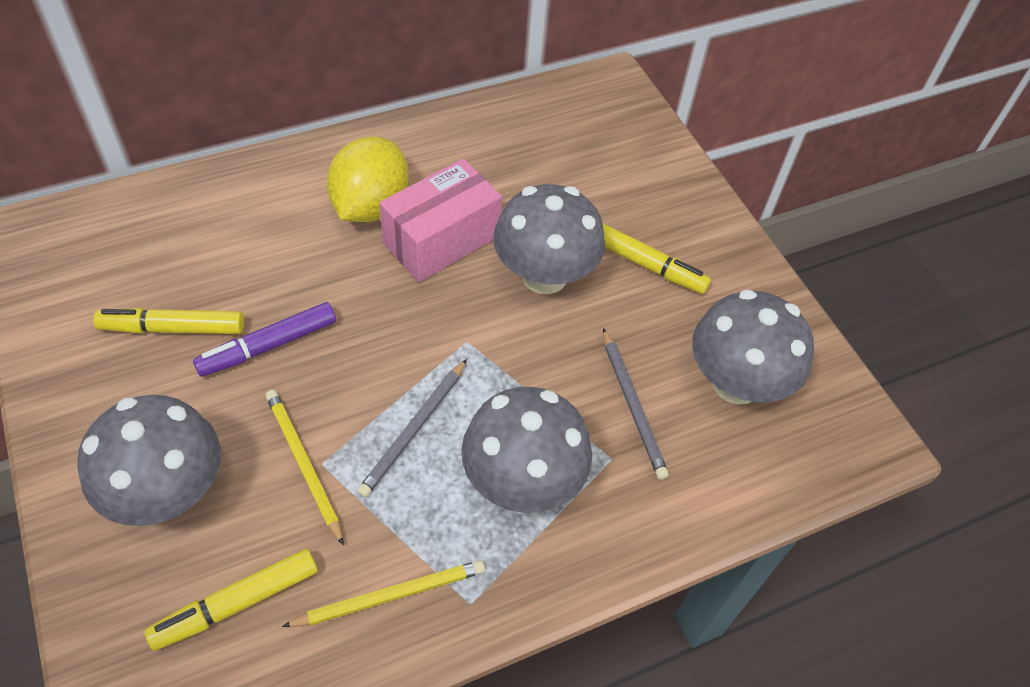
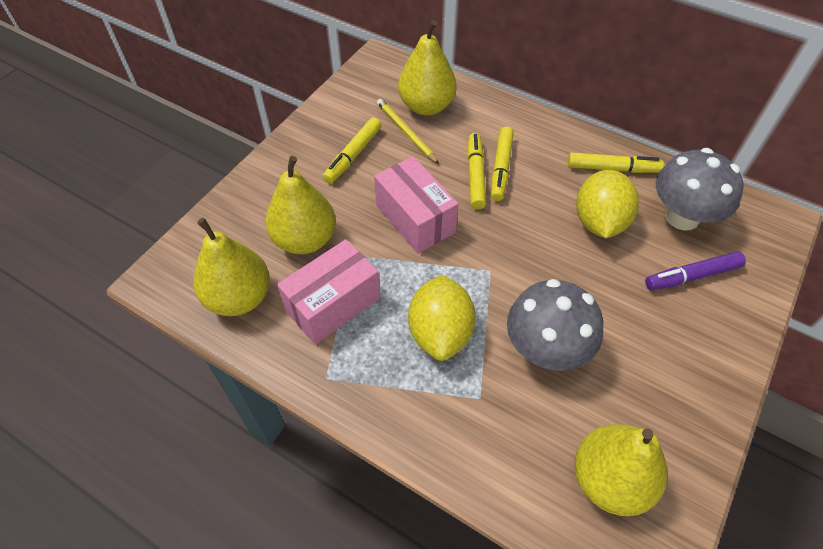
grey mushroom: [77,395,221,526] [462,387,592,513] [493,184,605,294] [692,290,814,405] = 4 -> [507,279,603,371] [656,148,744,231] = 2
grey pencil: [357,359,467,498] [603,328,669,480] = 2 -> none = 0
pink box: [379,159,502,282] = 1 -> [277,239,380,344] [374,156,458,254] = 2
yellow lemon: [327,137,409,222] = 1 -> [408,275,476,361] [576,170,639,238] = 2
yellow marker: [93,308,244,334] [145,549,318,651] [603,223,711,294] = 3 -> [323,117,381,184] [467,133,486,209] [491,127,514,201] [568,152,664,173] = 4
yellow pear: none = 0 -> [194,218,270,316] [265,156,336,254] [398,20,457,115] [575,424,667,516] = 4
yellow pencil: [266,390,344,546] [282,560,485,627] = 2 -> [377,99,439,164] = 1

